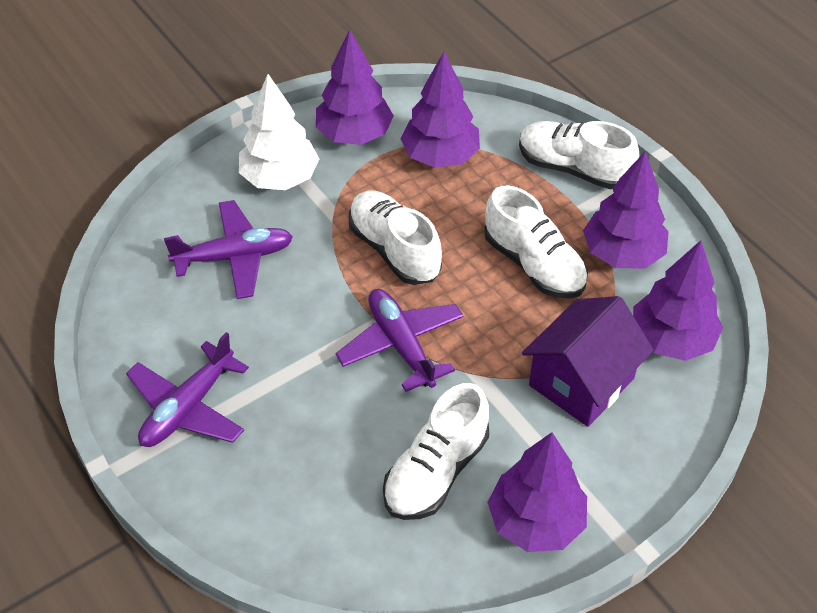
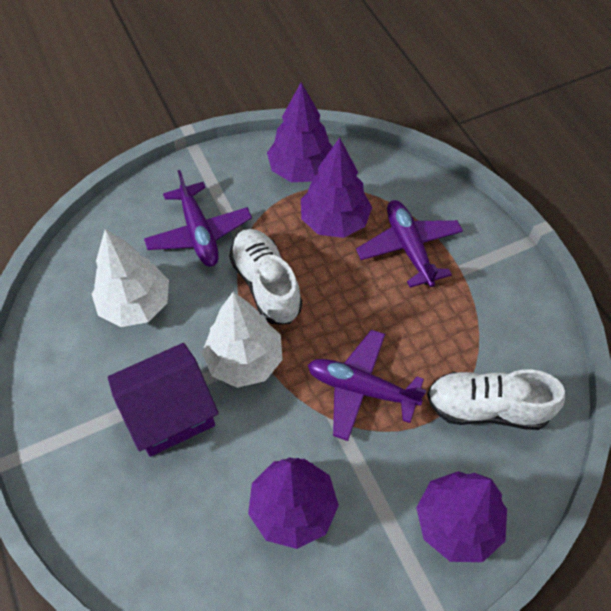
purple tree: [316,29,394,145] [400,52,480,168] [487,432,587,552] [583,152,669,269] [633,240,723,361] = 5 -> [248,457,339,549] [267,82,333,182] [301,138,372,238] [416,471,507,562] = 4
white shoe: [349,190,442,285] [383,383,489,520] [484,186,588,299] [519,121,639,189] = 4 -> [229,229,302,324] [427,369,565,430] = 2
white tree: [239,74,319,190] = 1 -> [92,229,169,327] [202,292,282,388] = 2

